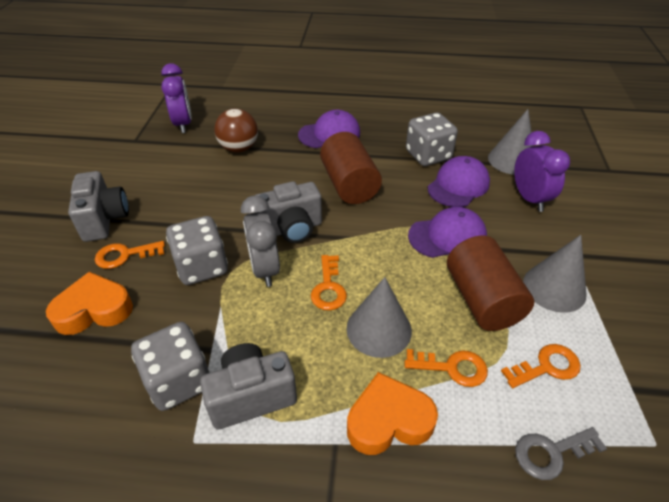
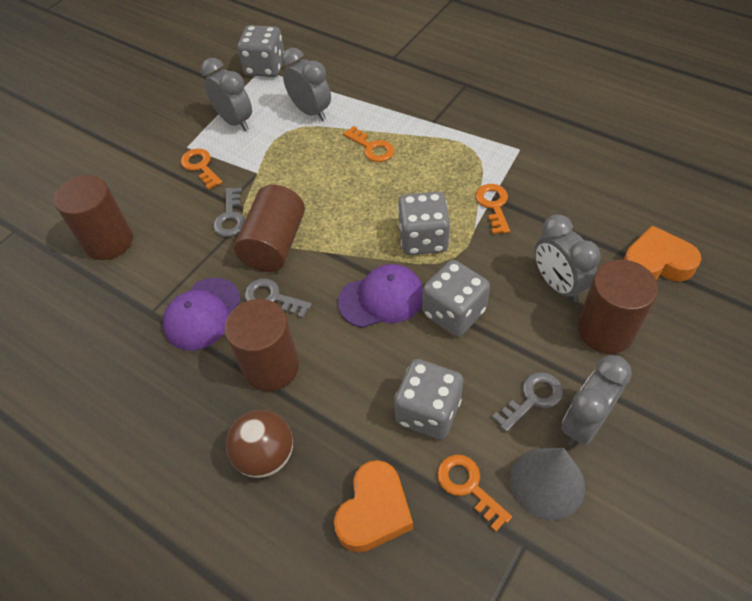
brown cylinder: [320,132,382,204] [447,236,534,331] = 2 -> [54,175,133,260] [225,299,299,391] [234,185,305,272] [577,260,658,354] = 4
grey camera: [68,171,129,242] [200,343,297,430] [255,181,322,243] = 3 -> none = 0
grey clock: [241,196,280,287] = 1 -> [201,58,252,131] [281,48,331,121] [535,214,601,303] [561,355,632,447] = 4
grey cone: [346,277,412,358] [488,109,534,175] [523,235,587,313] = 3 -> [510,448,585,520] = 1
grey dice: [131,322,210,411] [166,216,228,285] [406,112,458,166] = 3 -> [238,25,284,77] [394,359,463,440] [398,192,450,255] [422,260,490,337] = 4
grey key: [515,427,607,480] = 1 -> [213,187,245,237] [244,278,312,318] [492,372,563,432] = 3
purple cap: [298,110,360,148] [408,207,487,258] [428,156,490,207] = 3 -> [163,278,241,350] [338,264,423,328] = 2
purple clock: [161,63,192,133] [514,131,570,212] = 2 -> none = 0

